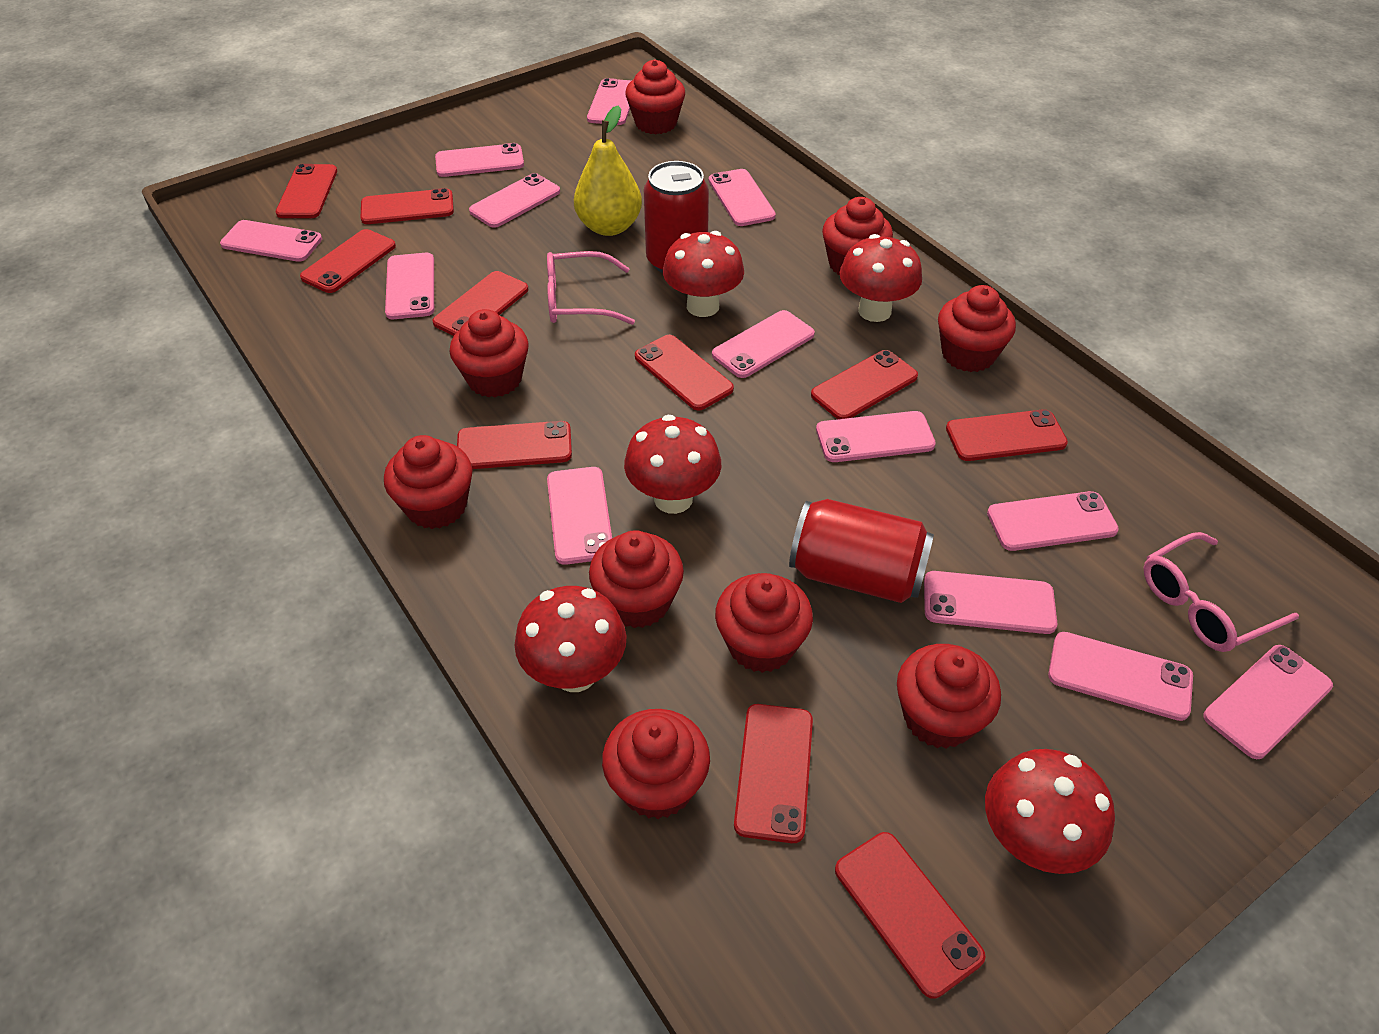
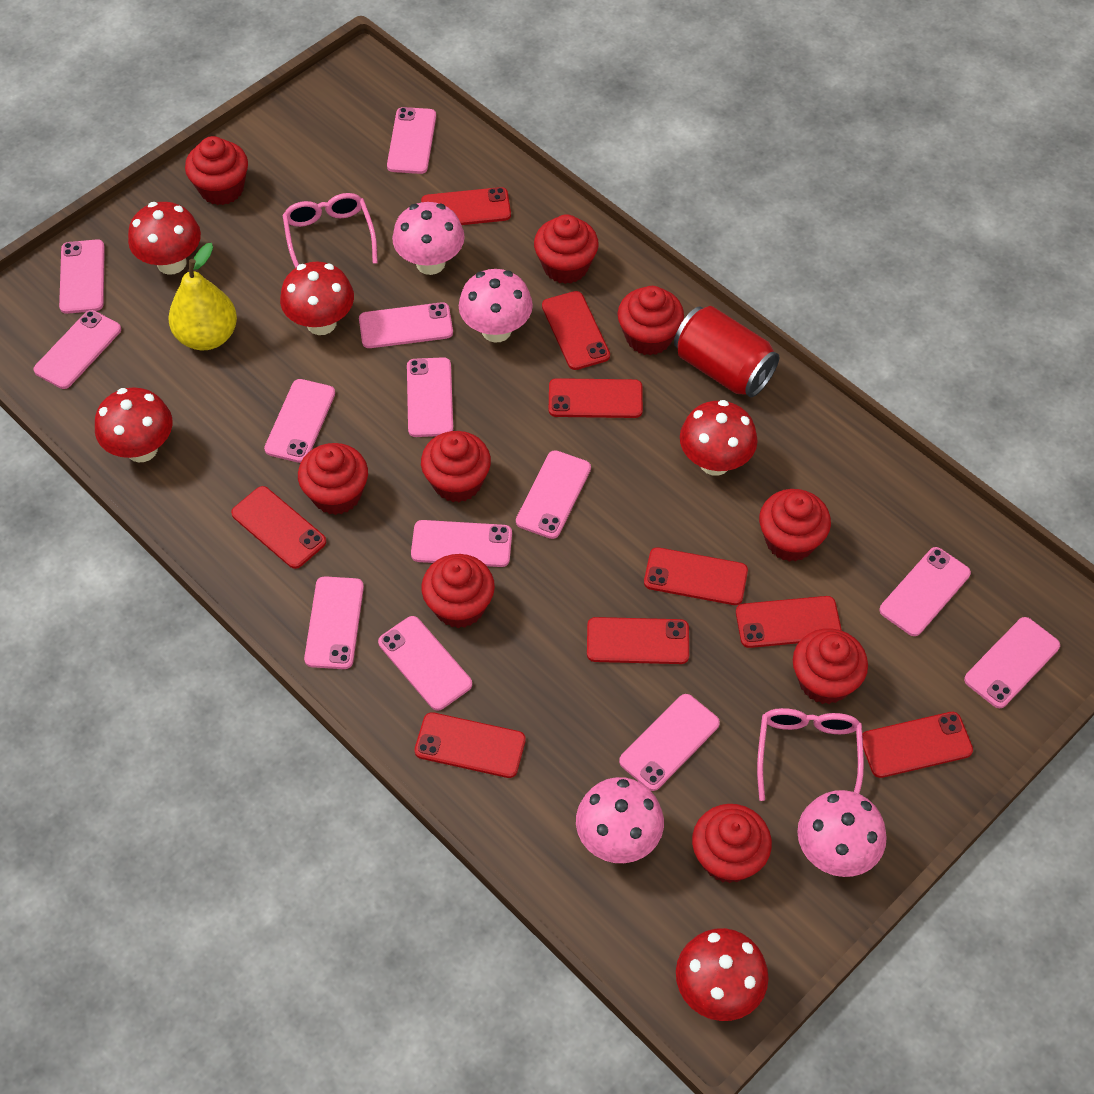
pink mushroom: none = 0 -> [392,202,465,275] [459,269,533,343] [576,777,664,863] [797,790,887,877] = 4
red can: [644,161,709,273] [789,499,934,603] = 2 -> [674,306,779,397] = 1
red phone: [276,164,337,218] [300,229,396,293] [361,188,454,224] [432,271,528,336] [457,421,572,469] [635,335,734,411] [734,704,813,843] [811,350,918,419] [835,832,986,999] [946,409,1068,461] = 10 -> [231,486,326,569] [414,712,526,778] [421,187,511,225] [542,291,610,370] [549,378,643,418] [587,617,689,664] [644,547,748,605] [736,596,842,648] [862,712,973,778] = 9

